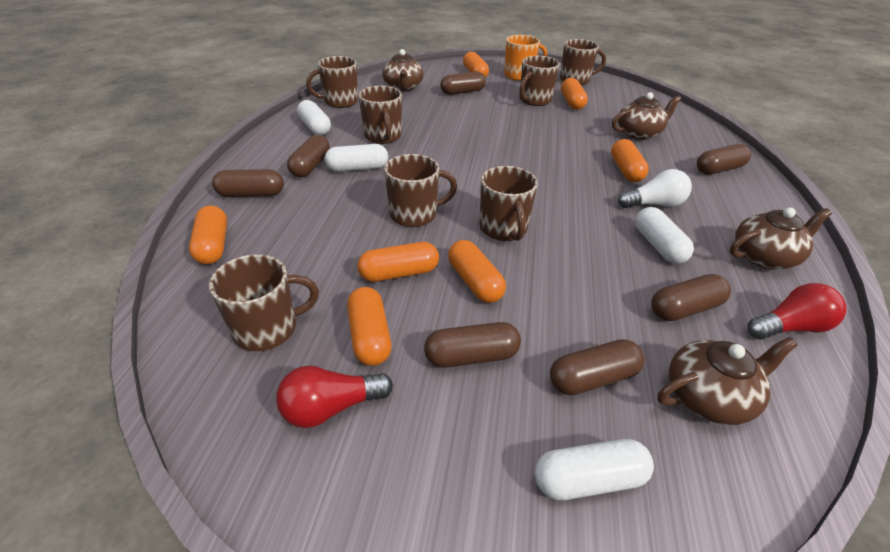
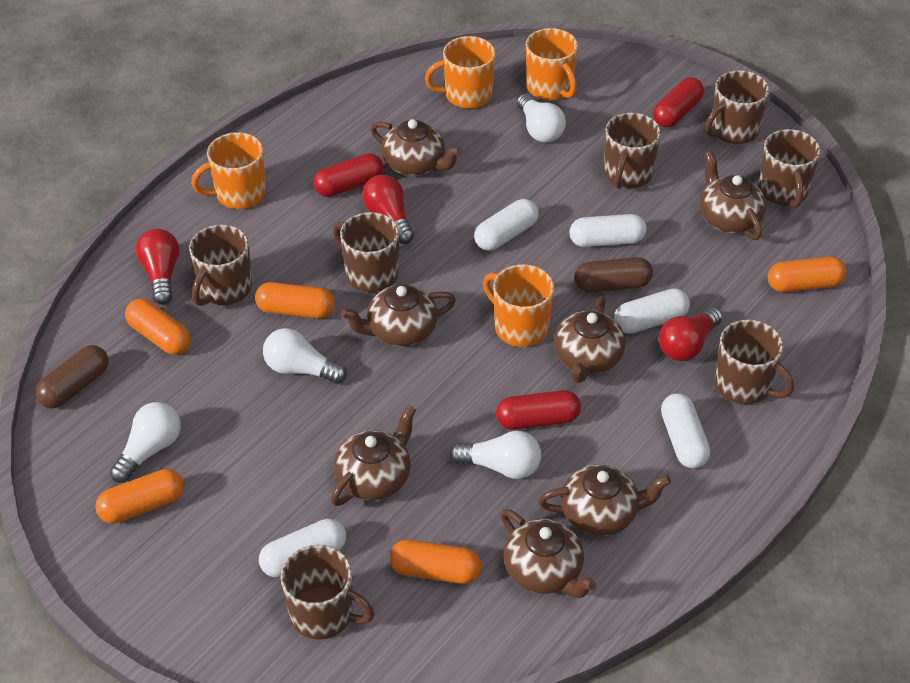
brown capsule: [212,169,284,197] [287,135,330,177] [424,322,521,368] [440,72,486,95] [550,339,644,395] [651,274,731,321] [697,144,751,175] = 7 -> [35,345,109,408] [574,257,653,292] = 2
brown teapot: [382,49,423,92] [612,92,681,140] [657,337,798,425] [730,208,832,269] = 4 -> [331,405,416,506] [341,284,456,347] [371,119,462,176] [501,509,596,598] [538,464,671,536] [554,296,626,383] [699,151,766,240] = 7
orange capsule: [189,206,227,264] [347,287,391,366] [357,242,439,282] [448,240,506,303] [463,52,489,78] [561,78,588,110] [611,139,649,182] = 7 -> [95,469,184,524] [125,299,191,355] [255,282,335,319] [389,540,481,584] [768,257,846,292] = 5
orange mug: [504,35,547,81] = 1 -> [191,132,266,209] [425,36,496,109] [483,264,554,347] [526,28,578,100] = 4
red capsule: none = 0 -> [313,153,383,197] [496,390,581,430] [653,77,704,127] = 3
red light bulb: [276,365,393,428] [748,283,847,339] = 2 -> [136,229,179,305] [362,175,414,244] [659,307,723,361] = 3
white capsule: [297,100,331,135] [325,144,388,172] [535,439,654,500] [635,207,694,264] = 4 -> [259,519,346,577] [474,199,538,251] [570,214,646,247] [614,288,690,334] [661,393,710,469] = 5
white light bulb: [618,169,692,208] = 1 -> [110,402,181,483] [263,328,347,384] [450,431,541,479] [517,93,566,143] = 4

